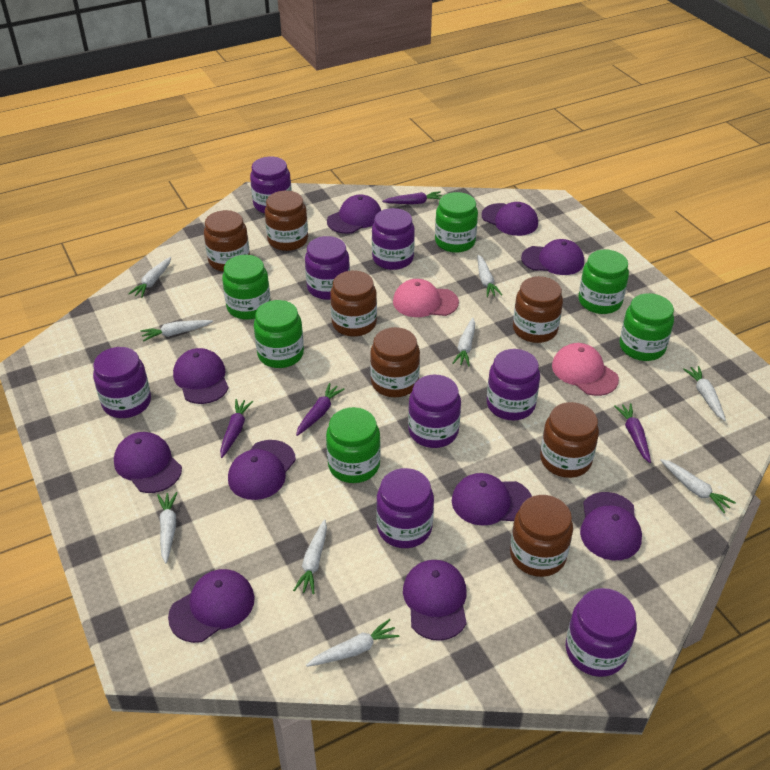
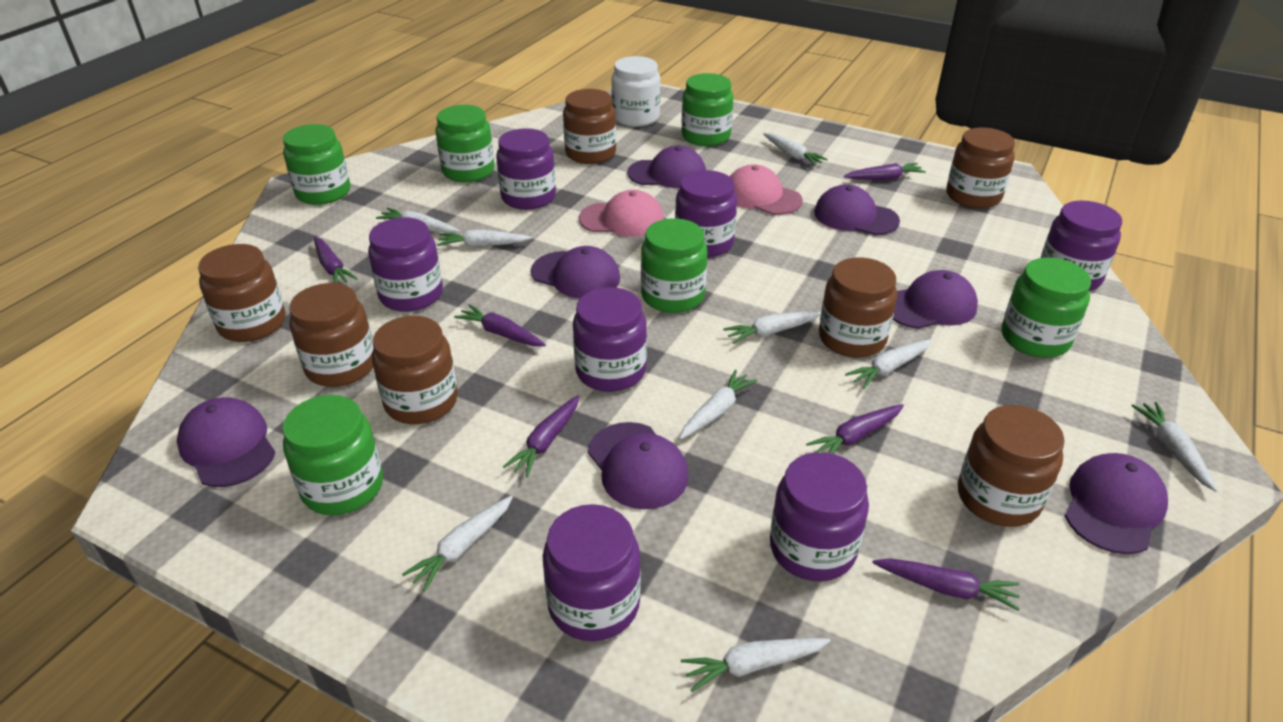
purple cap: [114,432,182,493] [168,569,255,643] [173,348,229,404] [228,440,296,500] [327,194,381,234] [403,560,467,641] [452,473,532,526] [482,202,538,236] [521,239,584,275] [580,492,642,560] = 10 -> [177,397,275,487] [531,246,620,298] [588,422,689,509] [627,146,706,188] [814,184,900,235] [893,270,978,329] [1065,453,1168,554] = 7
purple carrot: [220,399,253,458] [296,383,345,436] [382,191,442,204] [614,403,651,463] = 4 -> [314,237,358,283] [454,304,546,346] [503,395,579,477] [806,404,904,454] [844,163,926,180] [873,558,1020,611] = 6
purple jar: [93,347,151,418] [250,156,292,213] [305,236,350,300] [372,208,415,270] [376,468,434,548] [408,375,461,448] [487,349,540,420] [565,588,637,677] = 8 -> [368,217,443,312] [496,128,556,210] [543,504,641,641] [573,287,647,392] [675,170,737,257] [770,452,869,581] [1041,200,1122,291] = 7
white jar: none = 0 -> [611,56,661,127] = 1

